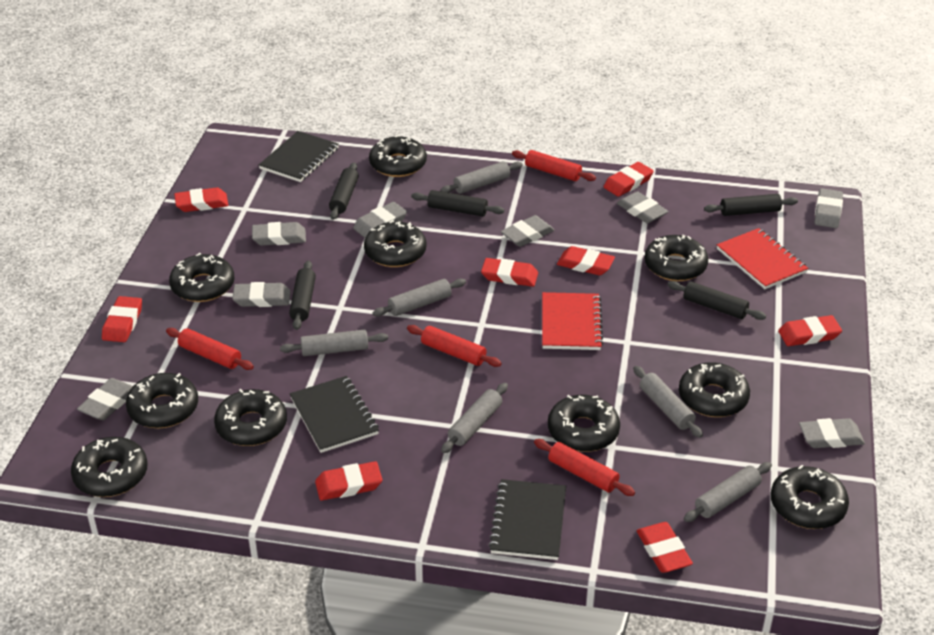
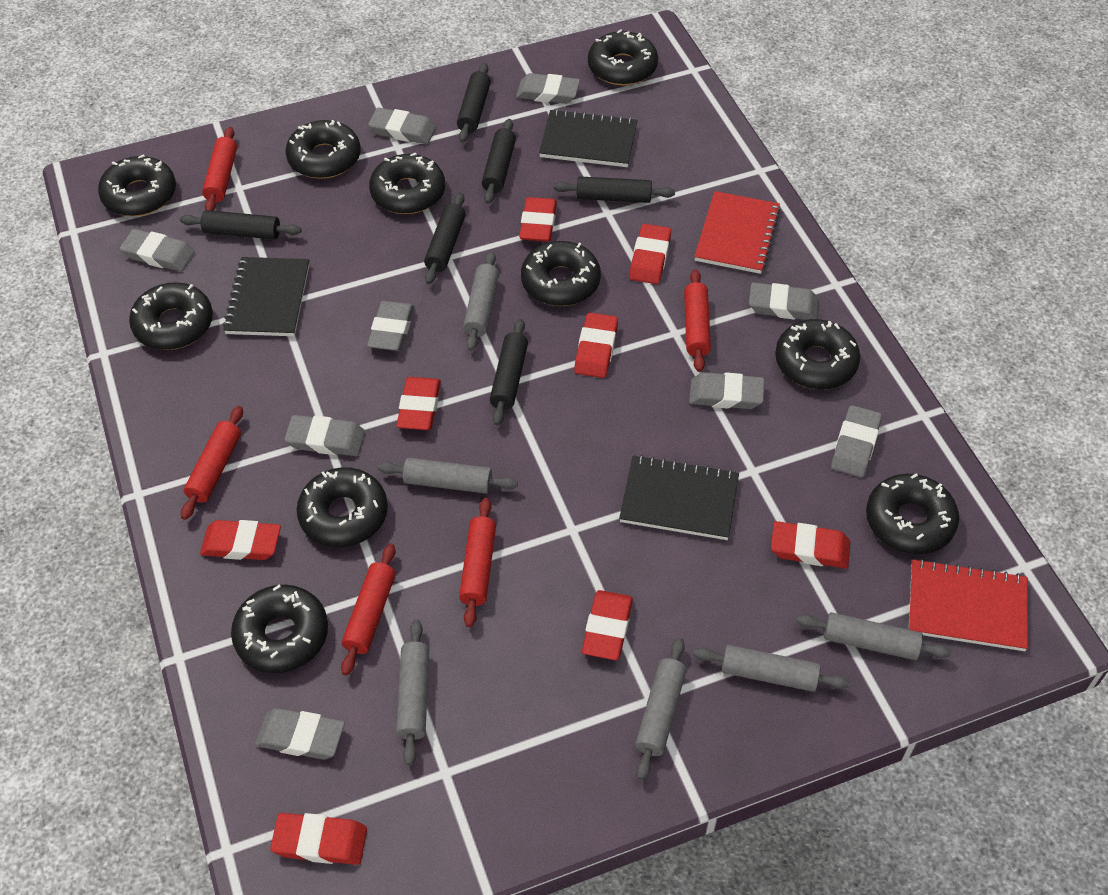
black rolling pin: [289,261,316,330] [329,162,359,220] [411,190,504,216] [668,281,766,320] [704,194,798,216] = 5 -> [180,210,301,240] [424,192,466,284] [457,63,491,142] [482,119,516,204] [490,319,528,426] [554,176,675,203] = 6
grey eraser: [77,378,133,420] [232,282,290,307] [252,222,306,246] [353,202,407,238] [501,215,554,247] [617,192,669,223] [799,418,865,448] [814,188,843,228] = 8 -> [120,229,195,272] [255,708,345,760] [285,415,365,456] [367,301,414,351] [368,107,436,144] [516,73,580,104] [689,372,764,409] [749,282,819,320] [831,405,882,477] = 9
red rolling pin: [166,328,254,370] [407,325,502,367] [512,150,596,181] [534,439,635,496] = 4 -> [181,406,243,520] [202,127,237,211] [341,543,396,676] [459,498,496,627] [684,269,711,372] = 5

